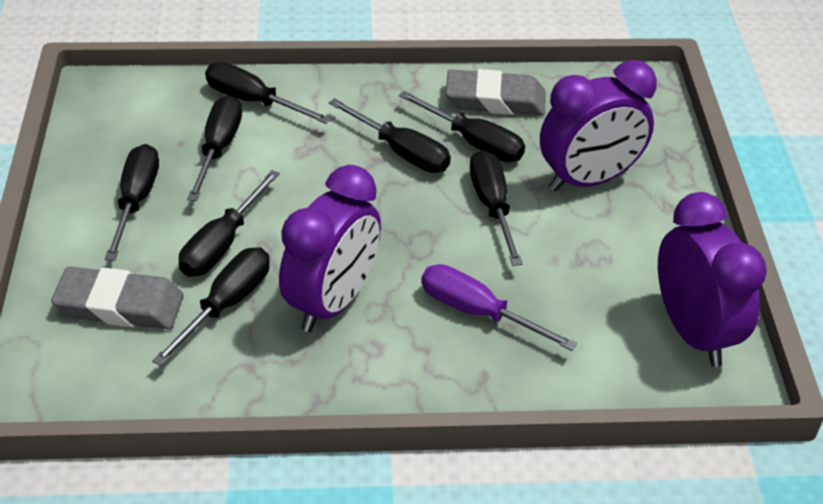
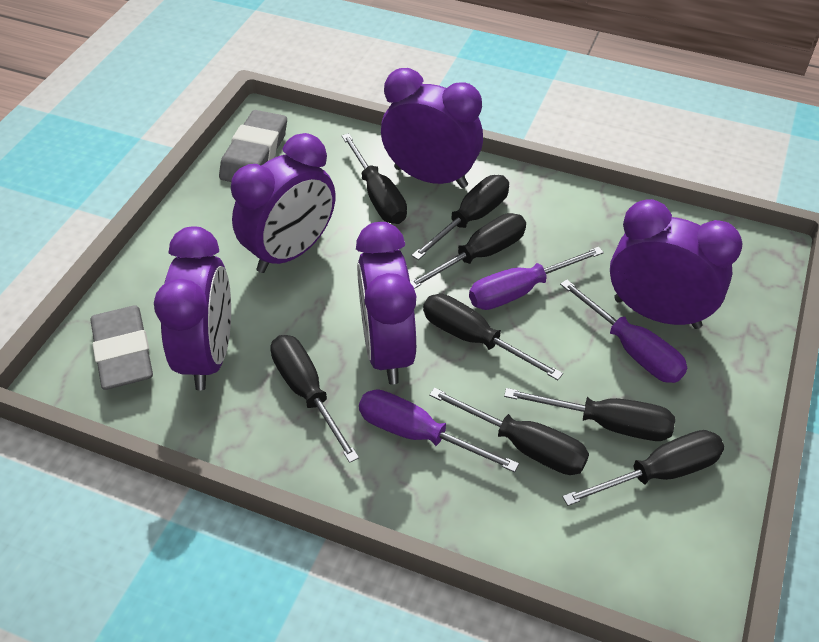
purple clock: [279,165,381,332] [540,60,657,191] [658,192,767,367] = 3 -> [154,227,231,390] [231,133,335,273] [356,222,416,385] [381,68,483,188] [610,199,743,329] = 5
purple screwdriver: [421,264,577,351] = 1 -> [359,389,519,472] [469,247,604,310] [560,279,687,383] = 3

